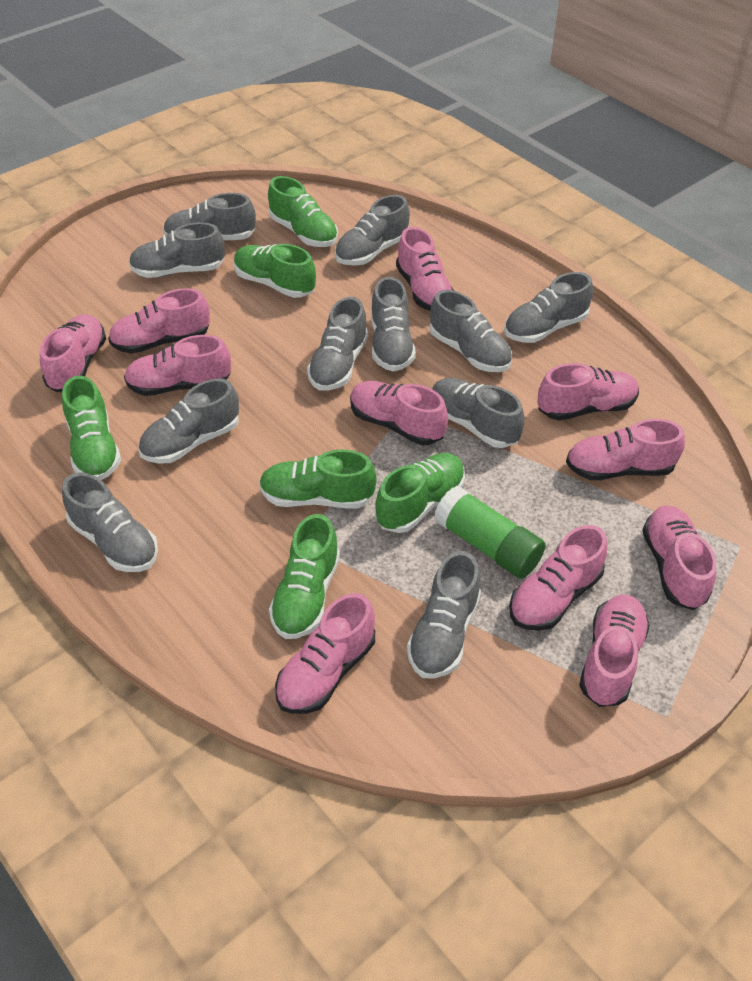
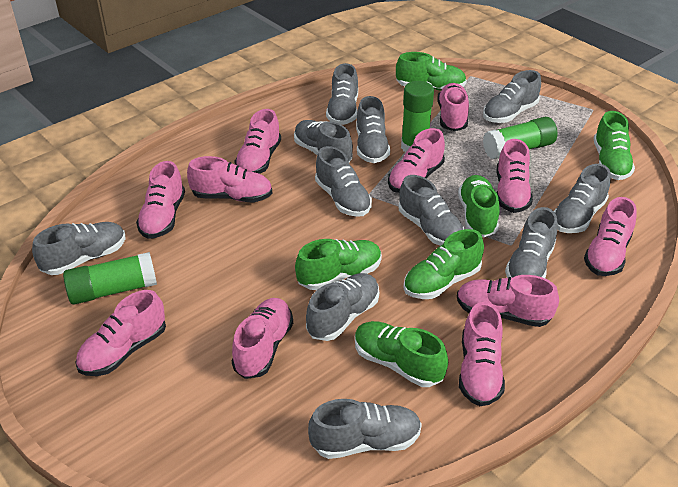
green glue stick: [434,486,545,579] = 1 -> [63,252,157,305] [401,81,434,152] [483,117,557,159] = 3

